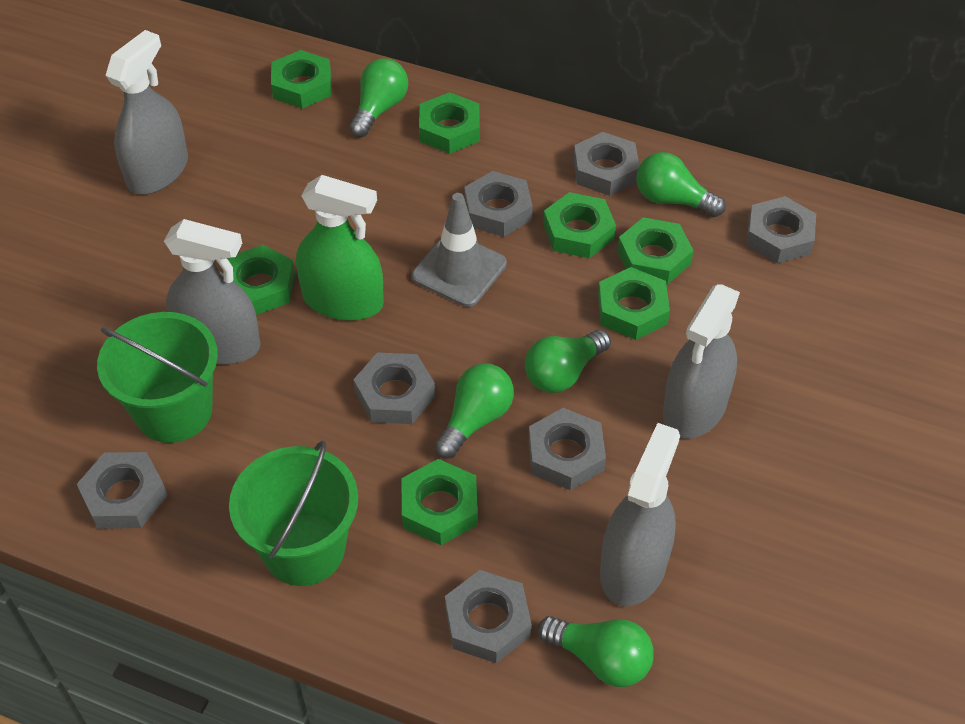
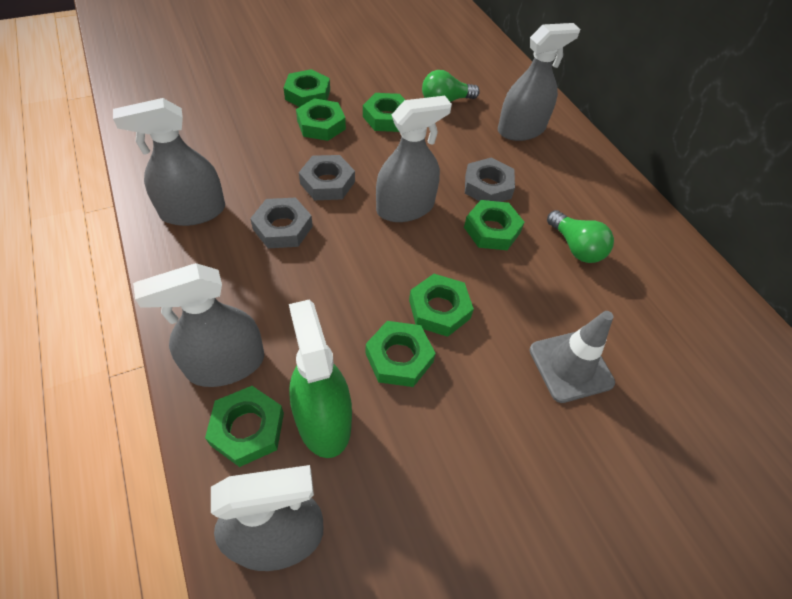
green bucket: [97,312,218,443] [229,440,358,586] = 2 -> none = 0
green light bulb: [350,58,408,137] [435,363,514,459] [525,329,611,393] [538,616,654,687] [636,152,726,217] = 5 -> [422,70,480,102] [547,210,614,263] = 2
grey nut: [77,452,168,529] [353,352,435,424] [445,570,532,663] [464,171,533,237] [528,408,606,490] [573,132,640,196] [746,196,816,264] = 7 -> [250,198,313,249] [299,155,355,200] [465,158,515,202] = 3
grey spray bottle: [105,30,188,194] [164,219,260,364] [600,423,680,606] [663,284,740,439] = 4 -> [113,98,225,226] [133,263,264,387] [211,465,323,571] [376,96,452,222] [498,23,580,141] = 5

